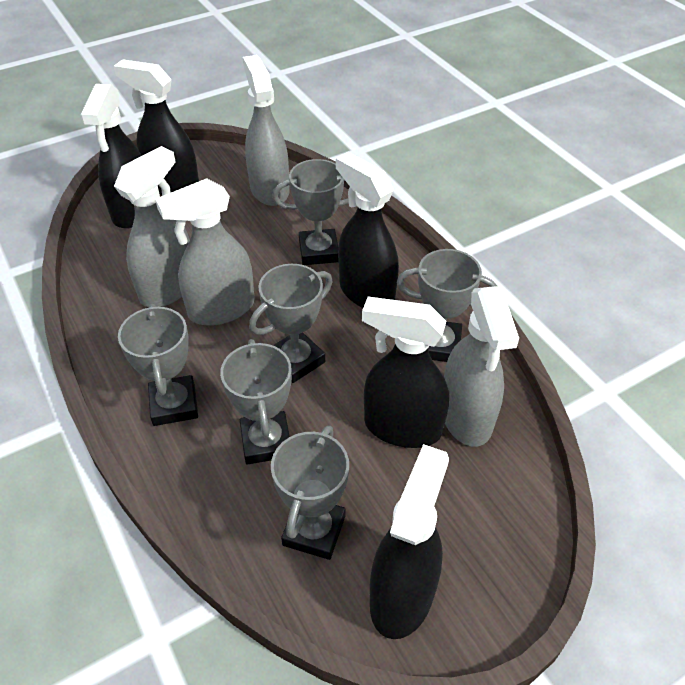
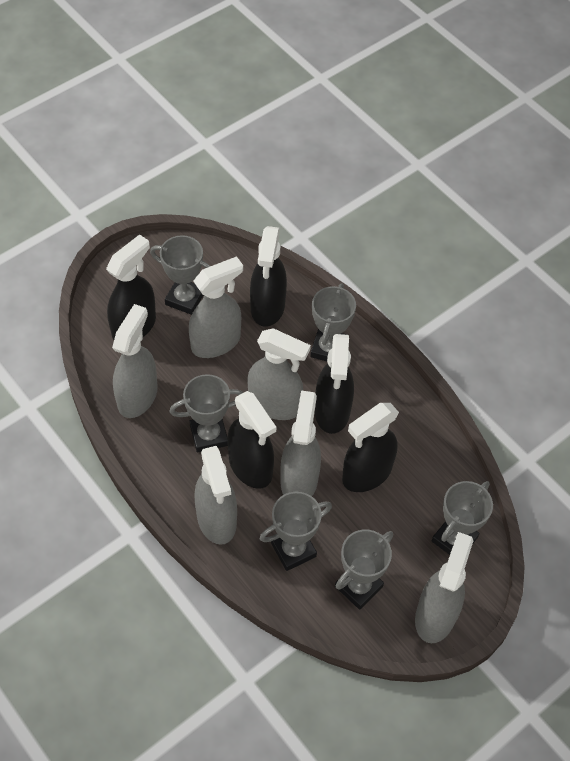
grey spray bottle: [114,146,190,307] [155,178,255,326] [243,55,290,206] [444,286,519,447] = 4 -> [112,304,158,418] [189,256,243,358] [195,446,237,545] [247,328,311,420] [280,390,321,496] [415,532,473,643] = 6

